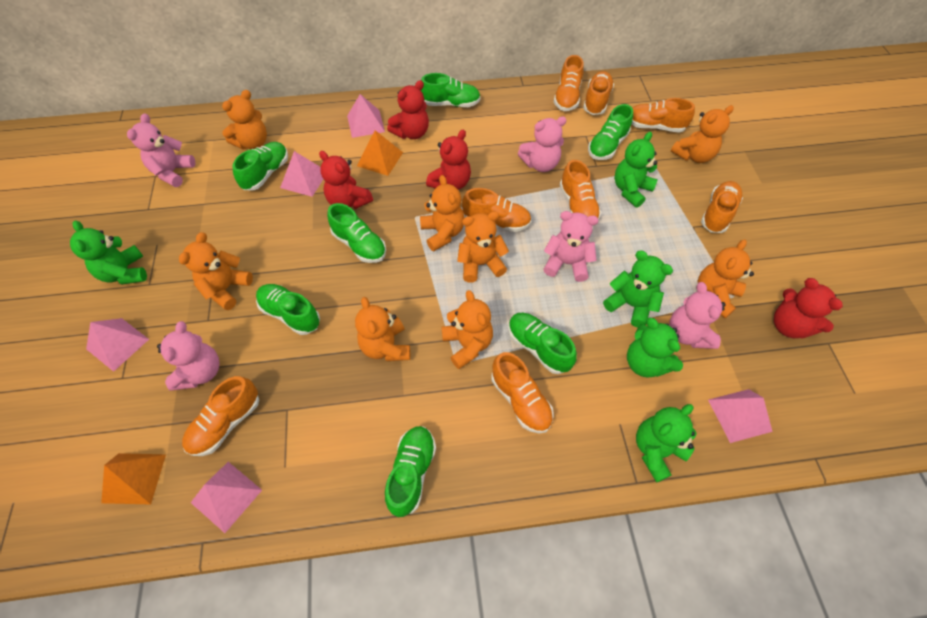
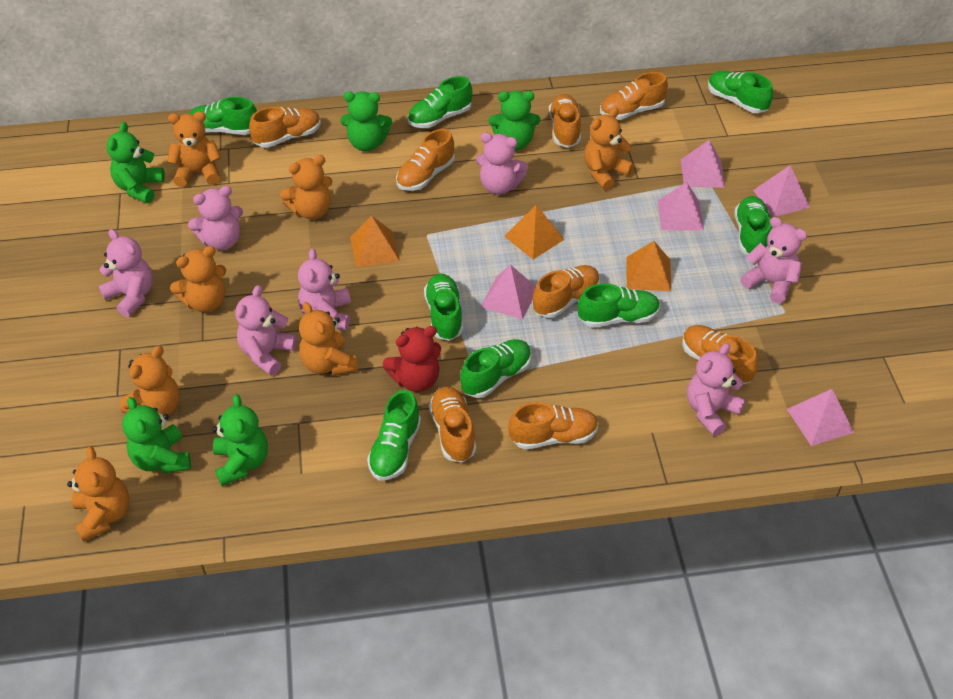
green shoe: [232,142,288,190] [256,284,320,335] [327,203,386,263] [385,426,436,517] [421,73,481,107] [508,313,577,374] [588,104,633,160] = 7 -> [189,97,257,135] [367,390,421,481] [408,76,472,128] [424,274,463,341] [460,339,531,398] [578,283,660,327] [708,71,773,113] [734,196,772,255] = 8
orange pyramid: [101,453,166,505] [357,130,403,176] = 2 -> [350,216,400,268] [504,205,565,259] [627,241,671,291] = 3
orange teddy bear: [179,232,253,310] [222,90,267,149] [355,297,410,361] [420,175,464,251] [441,290,493,369] [457,211,509,283] [671,105,734,163] [698,239,754,318] = 8 -> [67,446,129,542] [120,346,179,415] [167,112,221,187] [170,246,226,312] [280,155,332,220] [299,302,358,376] [584,107,634,190] = 7
pink teddy bear: [127,113,195,187] [157,321,219,391] [518,117,566,172] [543,211,599,282] [669,282,726,349] = 5 -> [99,229,153,317] [188,186,243,250] [235,285,297,376] [298,248,351,330] [476,133,528,195] [687,343,746,436] [741,217,807,304] = 7
red teddy bear: [319,151,373,209] [387,80,429,139] [426,130,471,190] [774,278,843,338] = 4 -> [383,326,441,392] = 1

